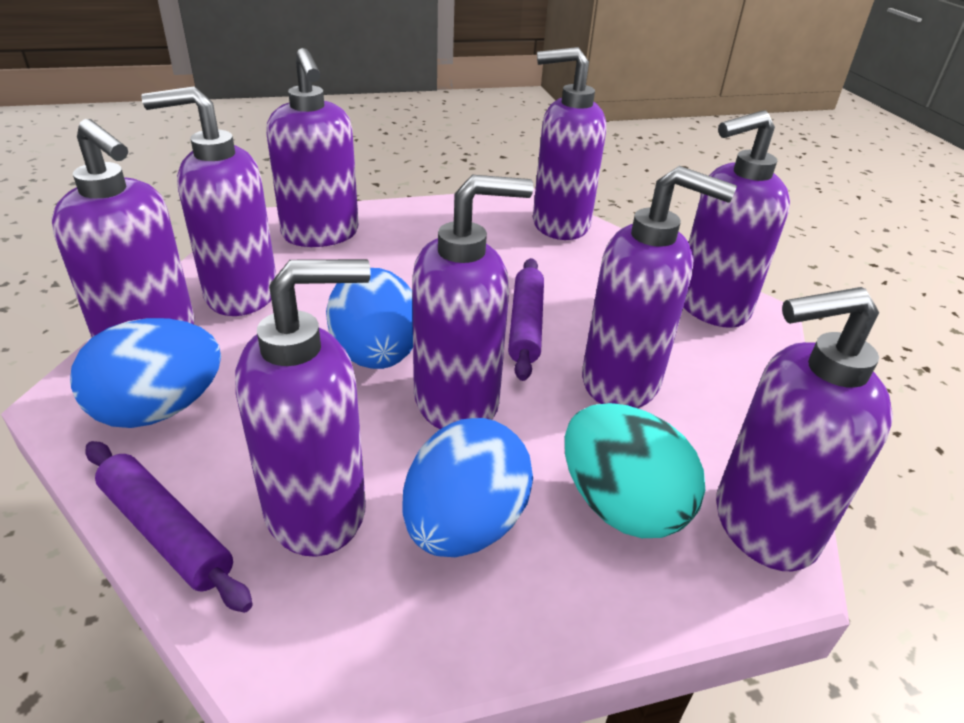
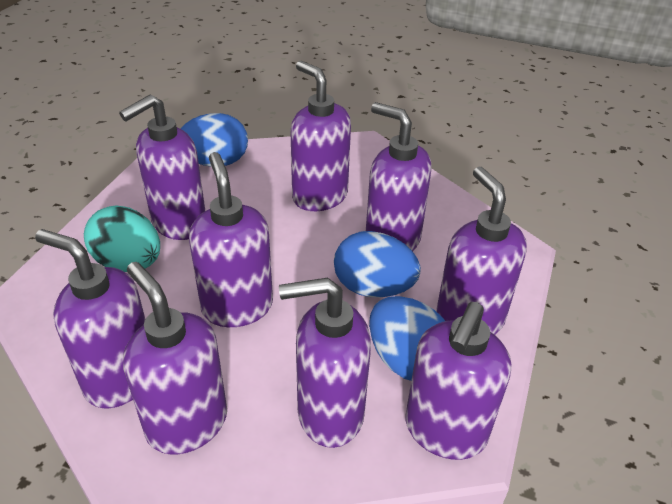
purple rolling pin: [85,441,253,613] [508,258,544,381] = 2 -> none = 0

